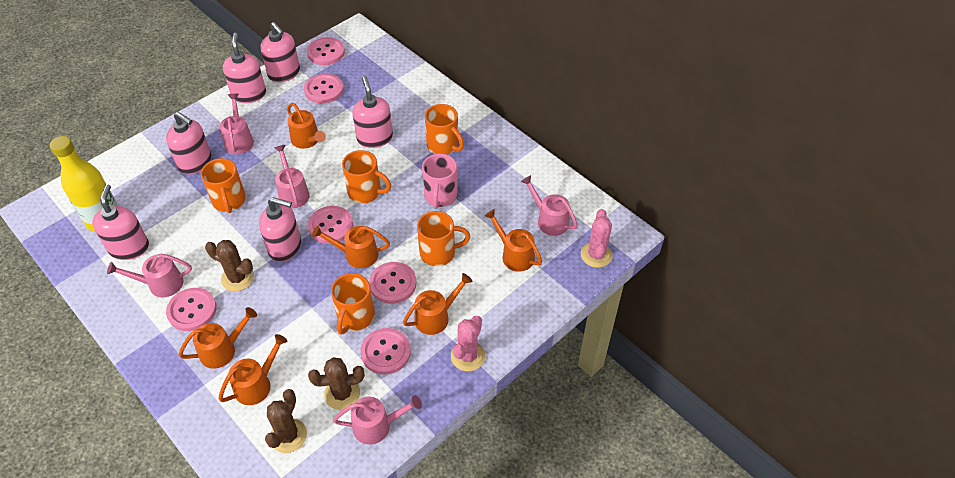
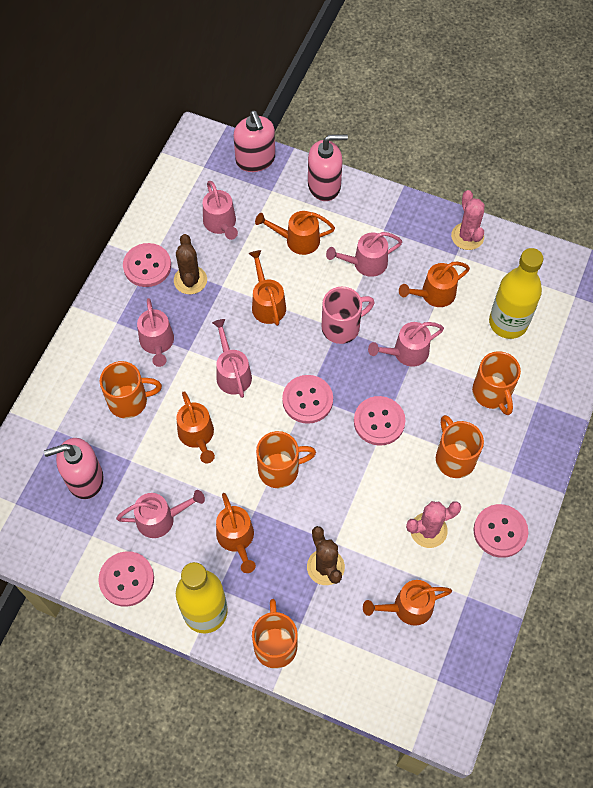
brown cactus: [205,240,254,291] [265,389,307,453] [308,357,365,410] = 3 -> [174,234,207,294] [307,526,345,585] = 2
pink button: [166,288,217,331] [304,74,343,104] [307,37,345,65] [308,206,353,244] [361,328,411,375] [369,262,416,304] = 6 -> [98,551,154,607] [123,243,171,287] [282,375,333,424] [354,396,405,446] [474,504,528,558] = 5
pink soap dispenser: [92,184,149,260] [166,112,212,175] [223,33,266,103] [259,197,301,262] [260,22,300,82] [352,76,393,148] = 6 -> [44,438,104,499] [234,111,275,172] [308,134,348,201] = 3
pink watering can: [107,254,192,297] [220,94,254,154] [274,145,310,208] [333,395,422,445] [521,175,578,236] = 5 -> [116,490,205,538] [137,298,174,367] [203,181,238,240] [212,319,252,398] [326,232,402,277] [368,322,444,367] = 6
yellow bottle: [50,136,118,232] = 1 -> [176,562,228,633] [489,248,543,339] = 2

